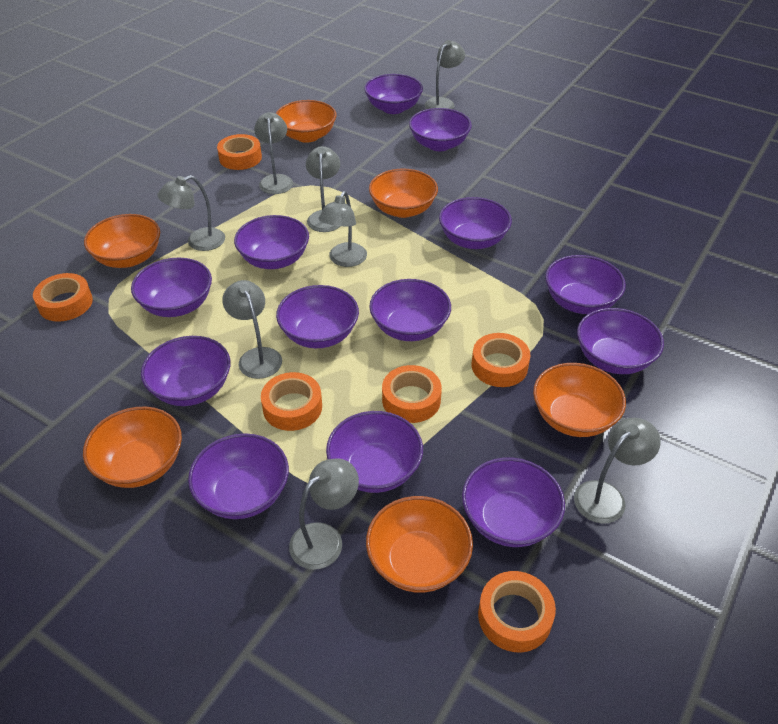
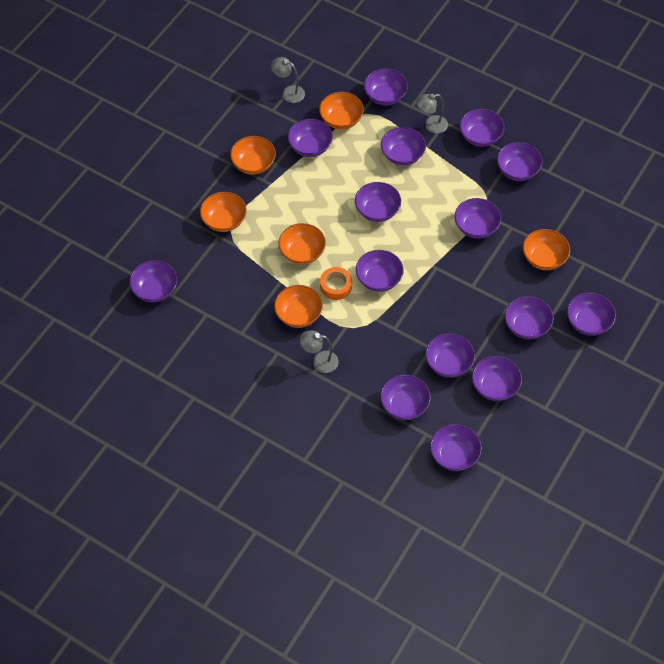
grey lamp: [157,175,225,251] [222,280,282,379] [254,112,293,194] [289,458,359,570] [306,146,340,232] [318,191,367,267] [425,40,465,109] [574,418,661,523] = 8 -> [271,57,305,103] [300,330,339,373] [416,94,448,134] = 3
orange tape: [33,273,93,322] [217,134,262,170] [261,372,322,431] [382,365,442,423] [472,333,530,387] [478,571,556,652] = 6 -> [320,267,352,300] = 1
purple bowl: [131,258,212,317] [141,336,230,406] [188,433,289,519] [234,215,309,269] [276,285,359,348] [326,411,423,493] [364,74,423,114] [369,279,451,341] [409,108,472,151] [439,197,512,249] [462,458,565,547] [545,255,626,314] [577,308,664,374] = 13 -> [129,260,177,302] [288,119,333,157] [355,182,401,222] [356,250,404,292] [364,68,408,106] [380,374,431,420] [381,127,426,166] [425,333,475,378] [430,424,482,471] [455,198,501,239] [460,109,505,147] [472,356,522,401] [497,142,543,181] [505,296,554,339] [567,292,616,336] = 15

